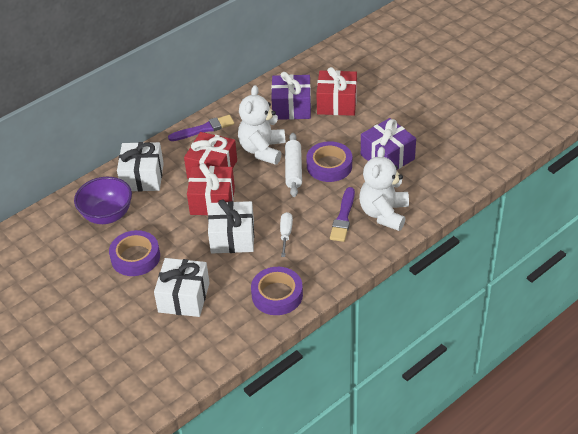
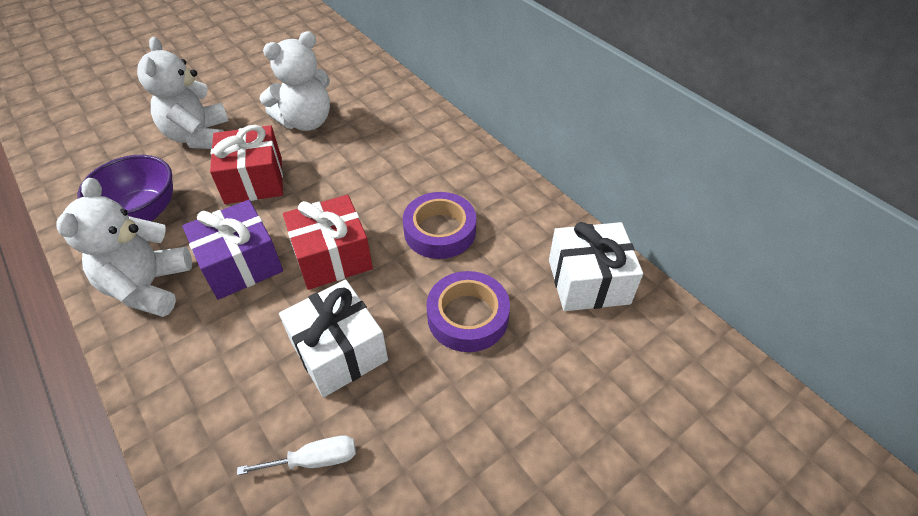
purple brush: [168,115,234,141] [330,187,355,242] = 2 -> none = 0
purple gift: [271,72,311,120] [361,118,416,169] = 2 -> [182,200,283,300] = 1
purple tape: [109,230,160,276] [251,267,303,315] [306,141,352,182] = 3 -> [403,192,476,259] [426,271,510,352] = 2
red gift: [184,132,237,179] [187,163,235,216] [316,67,357,116] = 3 -> [210,125,283,204] [283,195,373,290] = 2
white gift: [117,142,164,191] [154,258,210,317] [208,199,254,253] = 3 -> [279,279,388,397] [549,222,643,311] = 2
white rolling pin: [285,133,302,197] = 1 -> none = 0
white teddy bear: [238,85,285,165] [359,147,409,231] = 2 -> [56,178,192,317] [137,37,229,149] [260,31,330,131] = 3

